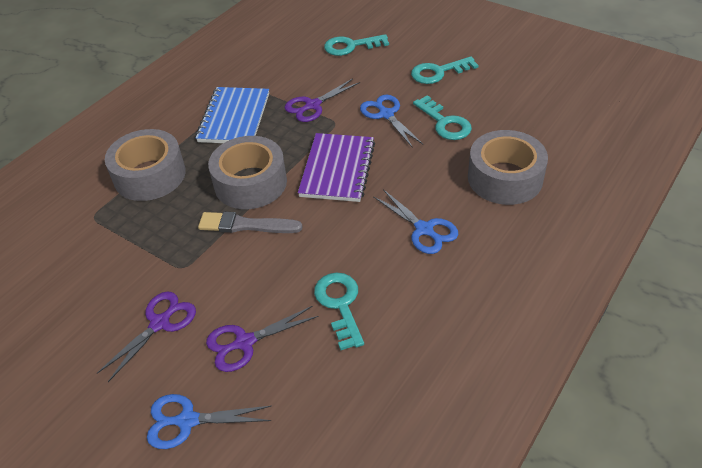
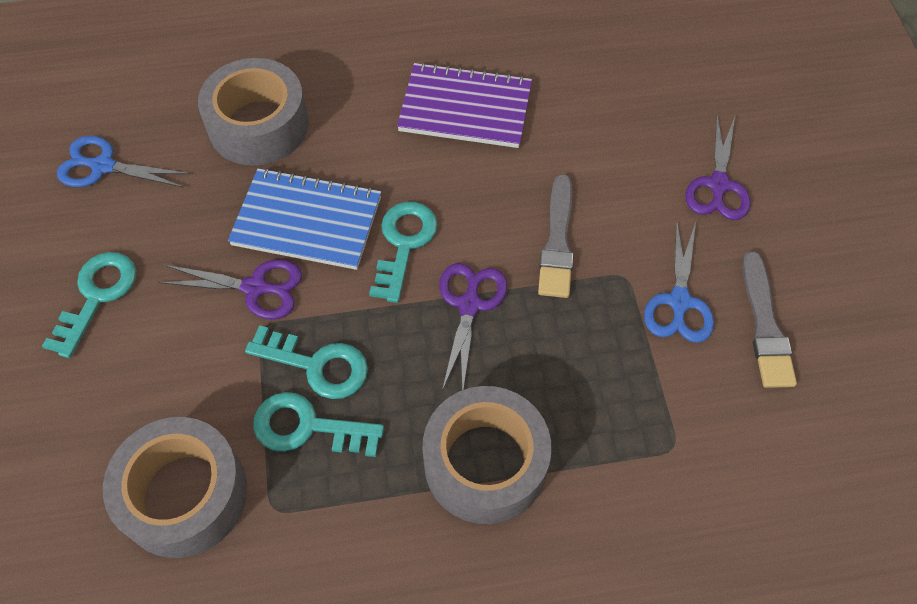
blue scissors: [147,394,271,449] [360,95,423,148] [373,189,458,254] = 3 -> [57,136,191,188] [644,220,714,343] = 2
grey brush: [198,212,303,233] = 1 -> [538,174,574,298] [742,251,797,388] = 2

